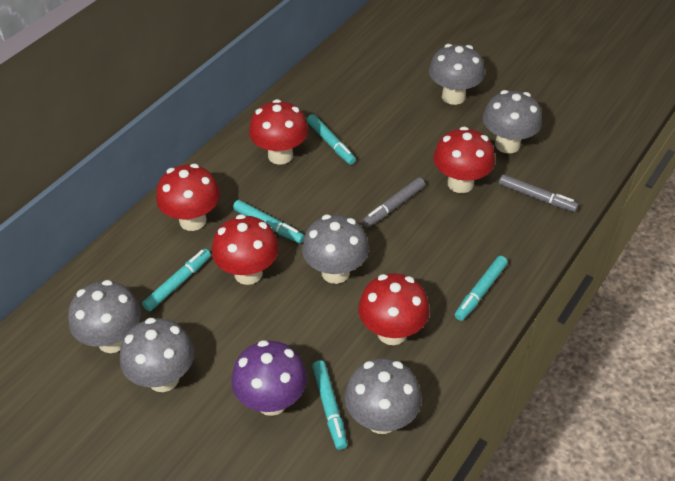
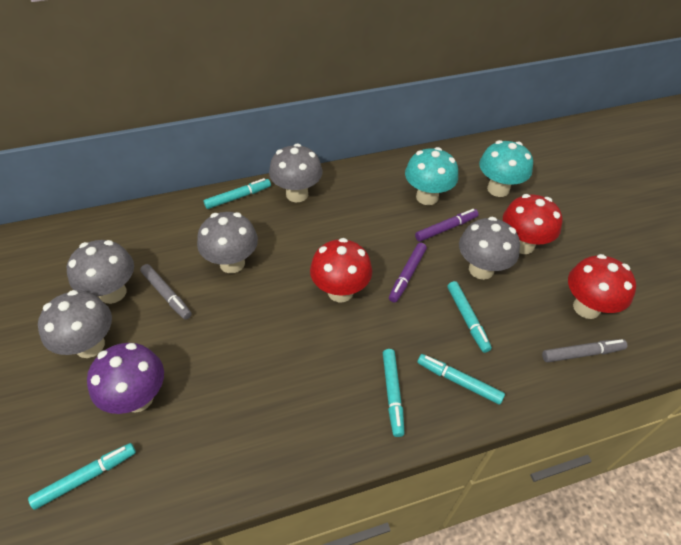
grey mushroom: [68,280,141,353] [120,318,194,392] [302,214,369,284] [345,358,422,434] [429,44,485,105] [483,90,542,154] = 6 -> [38,290,112,358] [67,240,134,304] [197,212,258,273] [269,144,322,202] [459,217,520,280] = 5
purple marker: none = 0 -> [389,243,427,303] [415,209,478,242] = 2
red mushroom: [156,164,220,231] [212,214,279,285] [249,99,308,164] [358,273,430,345] [433,127,495,193] = 5 -> [310,238,372,302] [503,194,563,254] [568,254,636,319] = 3
turquoise mushroom: none = 0 -> [405,147,458,205] [479,140,533,197] = 2

